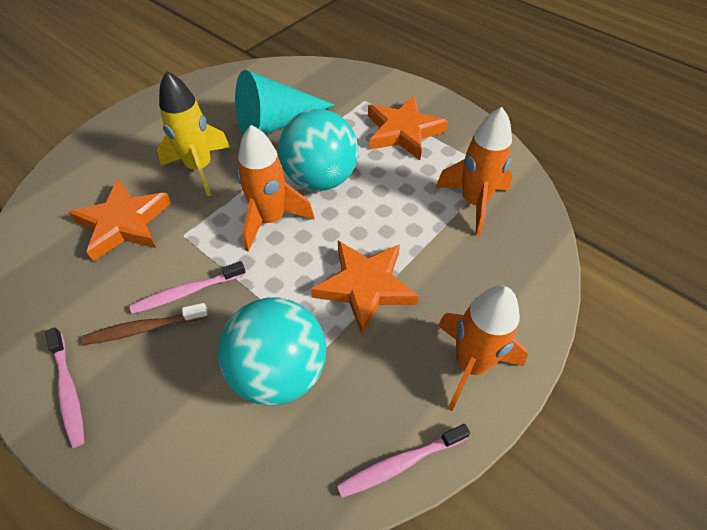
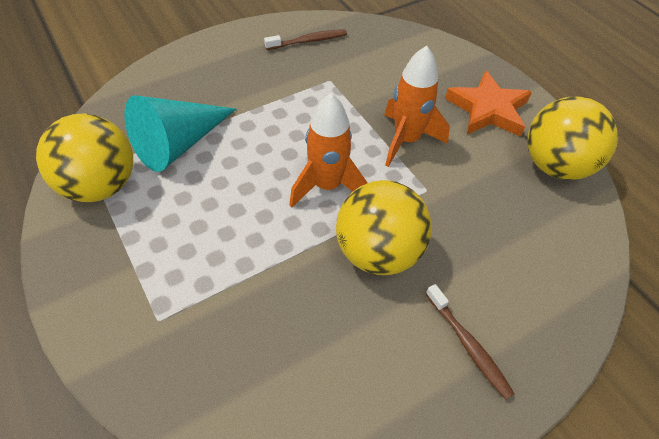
brown toothbrush: [82,303,208,345] = 1 -> [264,29,347,50] [426,284,514,400] = 2
orange rocket: [237,125,314,252] [436,107,513,236] [438,286,528,411] = 3 -> [290,93,368,208] [384,46,450,167] = 2
orange star: [69,179,171,262] [311,241,419,335] [368,96,448,160] = 3 -> [445,70,532,137] = 1
pink toothbrush: [45,327,85,448] [130,261,246,314] [337,424,470,498] = 3 -> none = 0
turquoise ball: [218,297,326,406] [278,109,358,191] = 2 -> none = 0
yellow ball: none = 0 -> [36,113,133,202] [336,180,432,275] [527,96,618,180] = 3
yellow rocket: [157,71,230,196] = 1 -> none = 0

